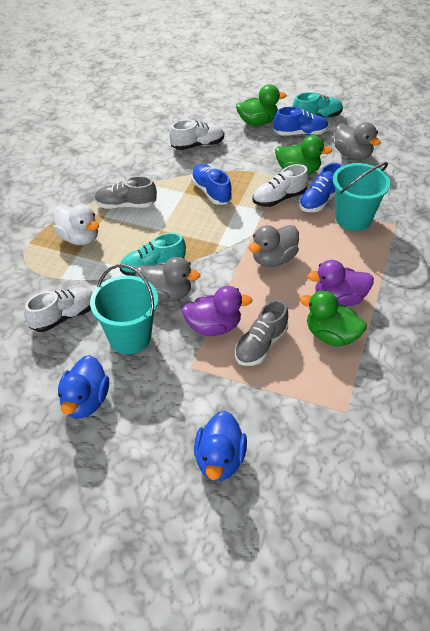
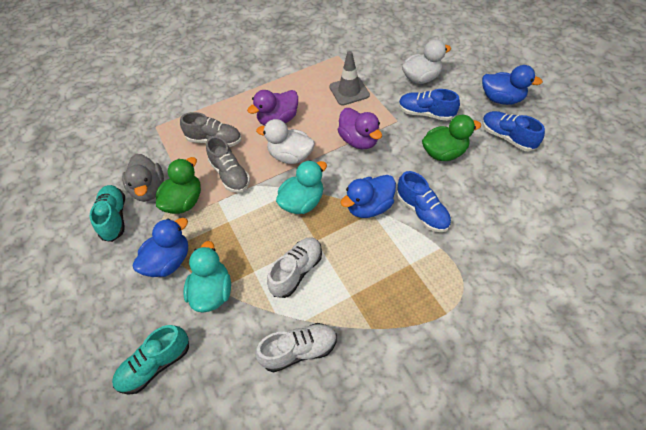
blue duck: [58,355,109,418] [194,411,247,481] = 2 -> [133,218,188,277] [340,175,396,218] [482,65,543,105] = 3
green duck: [236,84,287,126] [275,135,332,175] [300,291,367,346] = 3 -> [156,157,201,214] [422,115,481,161] = 2
grey duck: [135,257,200,302] [248,225,299,267] [334,122,381,160] = 3 -> [122,154,164,202] = 1
grey traffic cone: none = 0 -> [329,51,370,106] = 1
turquoise bucket: [90,264,158,354] [333,162,391,231] = 2 -> none = 0
turquoise duck: none = 0 -> [183,241,231,313] [276,160,327,214] = 2
white duck: [53,204,99,245] = 1 -> [256,119,315,164] [402,39,451,84] = 2
white shoe: [24,287,93,332] [169,120,224,150] [253,164,309,207] = 3 -> [255,323,337,372] [267,237,322,298] = 2

